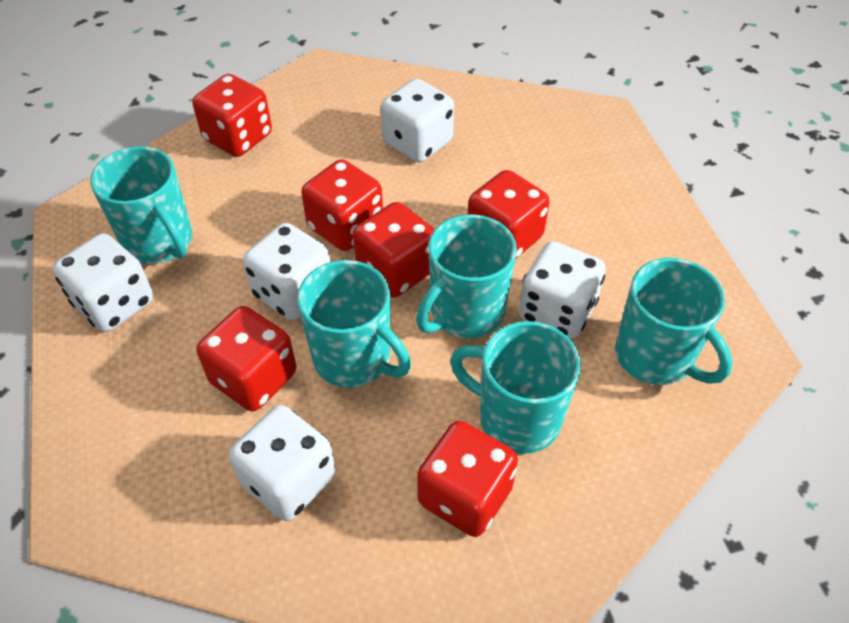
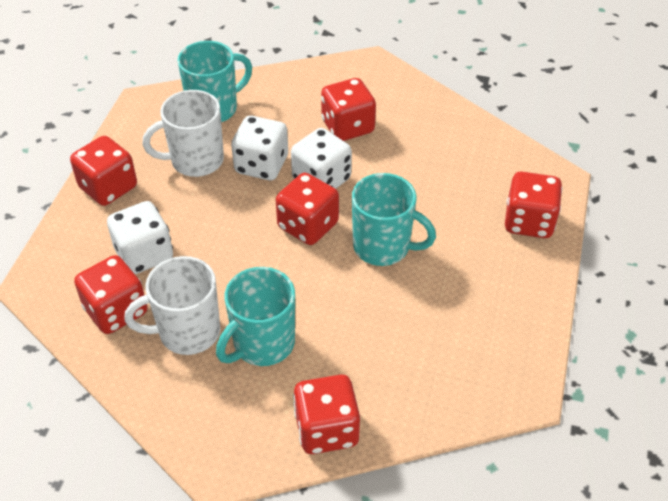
turquoise mug: [90,146,192,264] [297,260,411,388] [416,214,517,338] [450,321,581,454] [615,258,732,385] = 5 -> [177,41,252,122] [216,267,295,366] [352,173,436,266] = 3
white dice: [53,233,153,332] [229,405,336,521] [243,223,330,320] [381,79,454,162] [519,241,606,339] = 5 -> [107,201,173,274] [231,116,288,180] [291,128,352,189] = 3
white mug: none = 0 -> [124,256,221,355] [142,90,224,177] = 2

